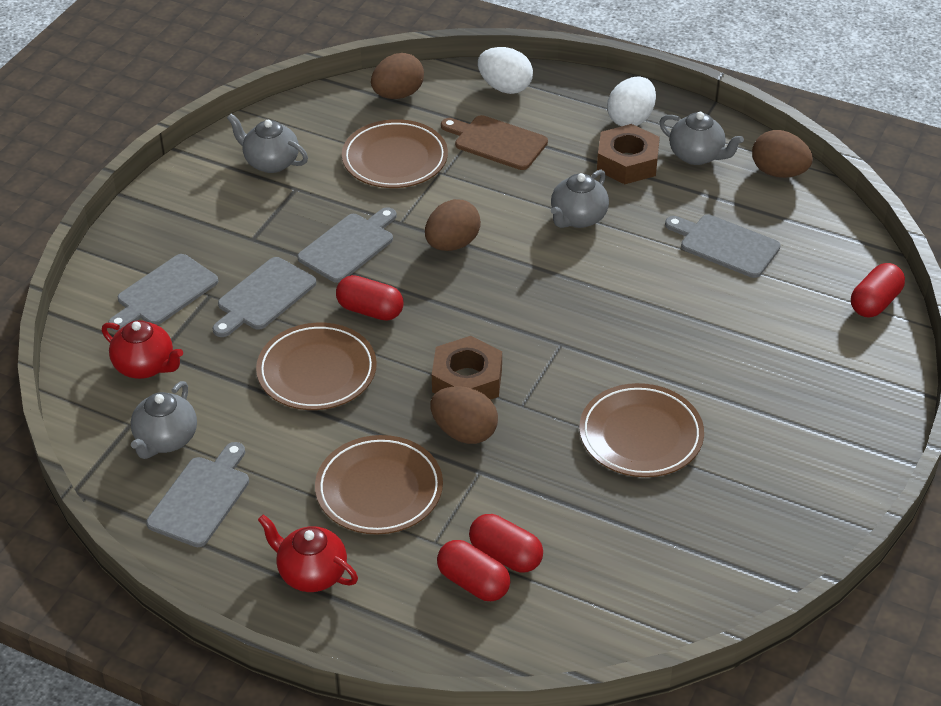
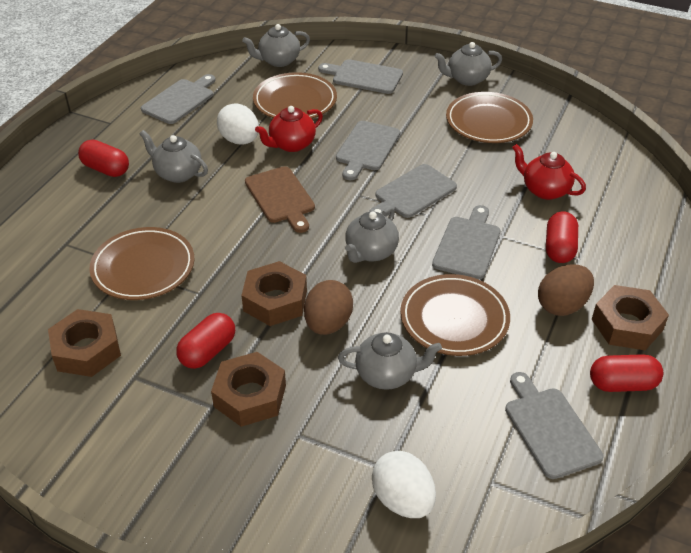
brown egg: [371,53,424,99] [425,199,481,251] [430,386,498,444] [752,130,813,178] = 4 -> [304,280,353,335] [538,265,594,316] = 2
brown nut: [432,336,502,400] [597,124,660,184] = 2 -> [48,309,121,377] [211,352,286,427] [241,261,307,326] [592,285,669,350] = 4
grey cutting board: [108,254,218,332] [146,442,249,547] [212,257,316,337] [297,207,397,283] [665,215,781,278] = 5 -> [141,74,215,124] [318,59,403,94] [336,121,400,181] [369,164,457,218] [432,205,500,279] [505,372,603,479] = 6
grey teapot: [131,381,197,459] [227,113,308,173] [551,170,609,228] [660,112,744,165] = 4 -> [139,130,208,183] [242,24,310,67] [338,332,442,390] [345,207,399,263] [434,42,502,86] = 5

